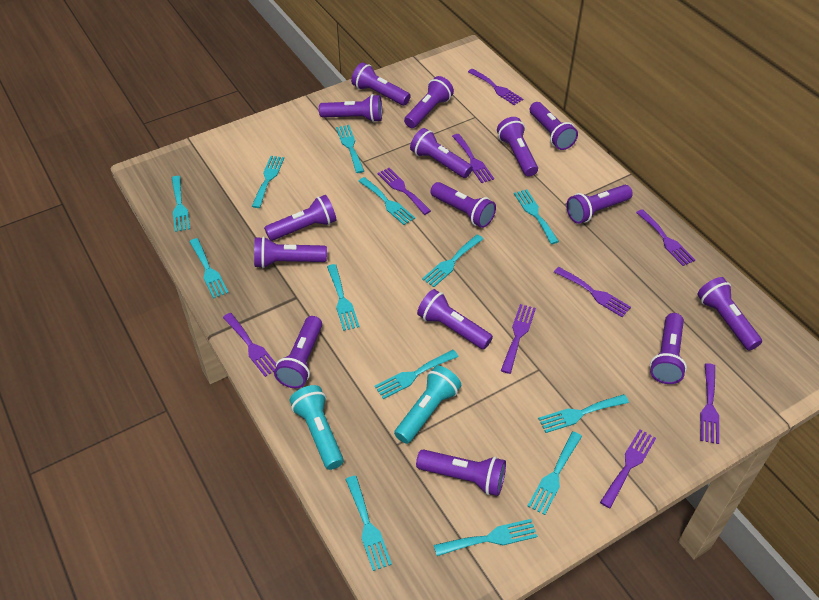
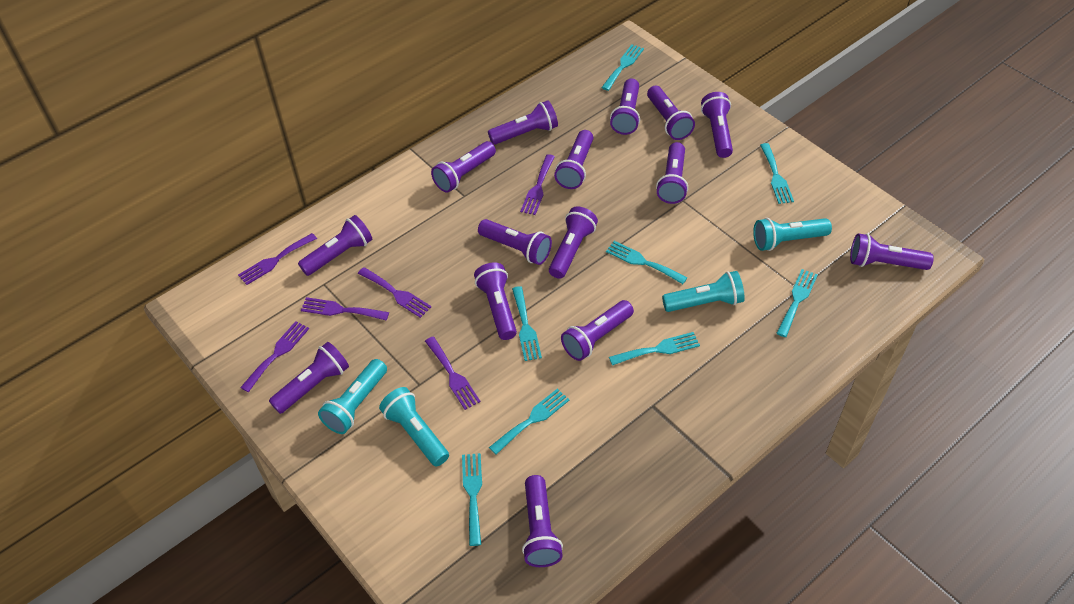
purple fork: [223,313,276,377] [377,168,431,215] [452,134,494,183] [468,69,523,105] [501,304,536,374] [554,267,631,317] [600,429,656,508] [636,209,695,266] [700,363,719,444] = 9 -> [238,233,317,285] [240,321,309,392] [301,297,389,320] [358,267,431,318] [425,337,481,410] [520,154,555,215] = 6
turquoise flashlight: [290,385,344,470] [394,366,461,444] = 2 -> [318,359,387,434] [379,387,449,466] [662,271,745,312] [753,218,832,251] = 4
turquoise fork: [172,176,190,232] [189,238,228,299] [252,156,284,208] [327,264,359,331] [336,125,364,173] [345,476,392,571] [359,177,415,225] [375,350,458,399] [422,234,483,287] [434,519,537,556] [514,189,559,244] [528,431,582,515] [538,394,629,433] = 13 -> [462,453,482,546] [489,389,570,455] [512,286,542,361] [601,44,644,91] [606,241,687,284] [609,332,700,365] [760,143,794,204] [776,269,818,337] = 8

